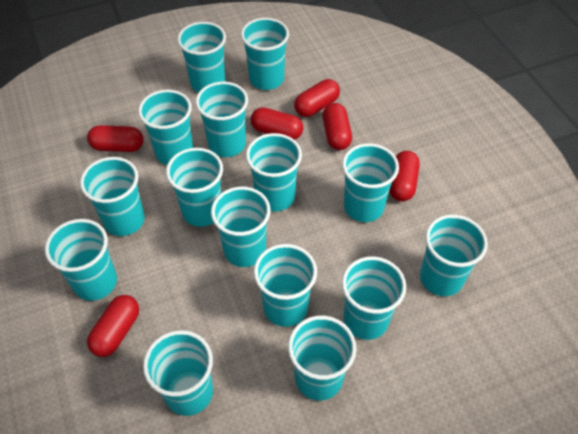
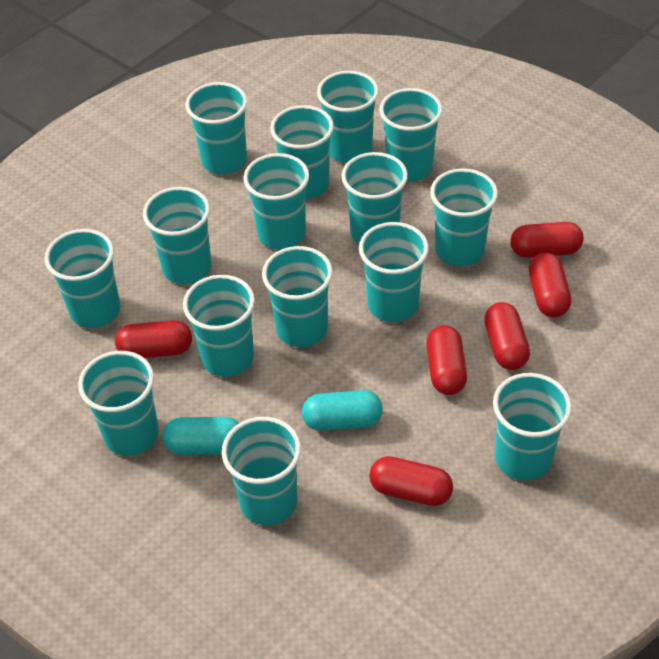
turquoise capsule: none = 0 -> [162,417,239,455] [302,390,383,431] = 2

